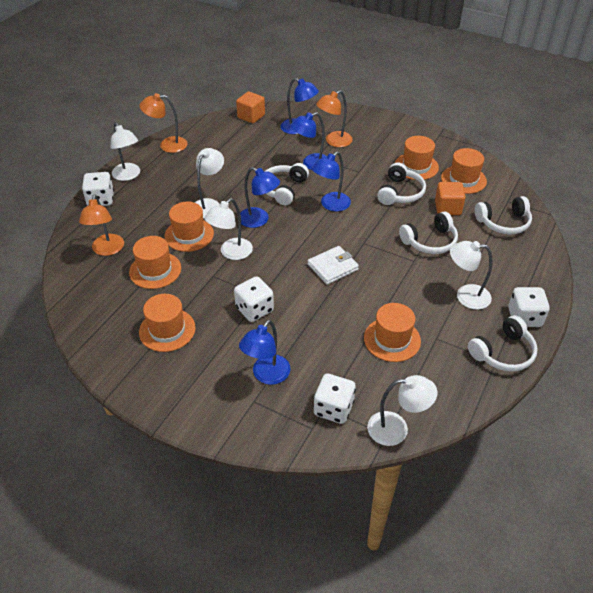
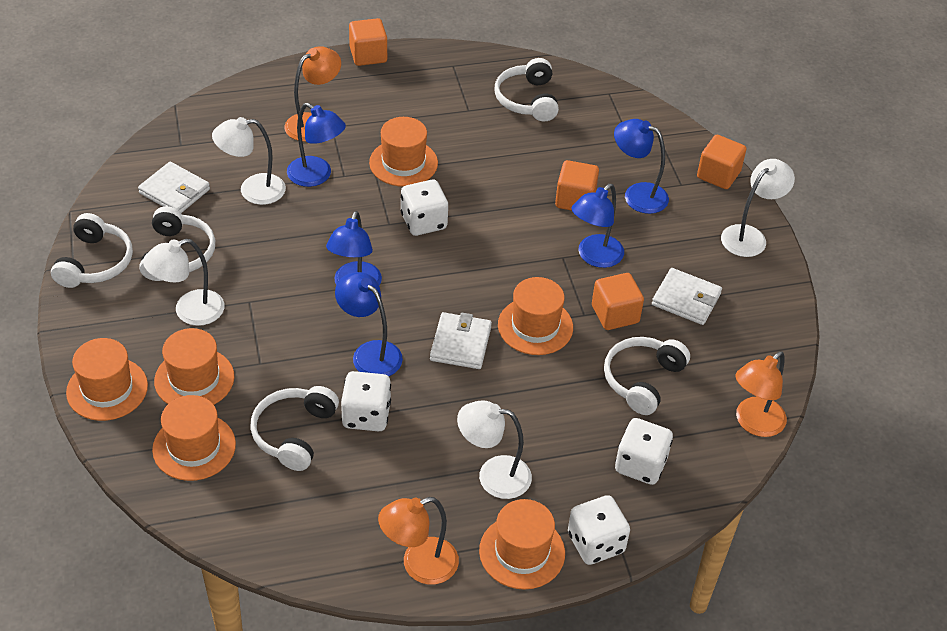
orange cube: [236,91,265,123] [435,182,466,215] = 2 -> [349,18,387,66] [555,160,599,211] [592,273,644,330] [697,135,746,189] = 4
white lamp: [111,122,140,181] [195,148,224,218] [204,198,253,260] [367,375,437,446] [450,241,493,310] = 5 -> [143,239,225,326] [212,117,286,205] [457,401,532,499] [721,159,795,257] = 4
white wallet: [308,246,359,285] = 1 -> [138,162,210,213] [430,312,492,369] [652,268,722,325] = 3

